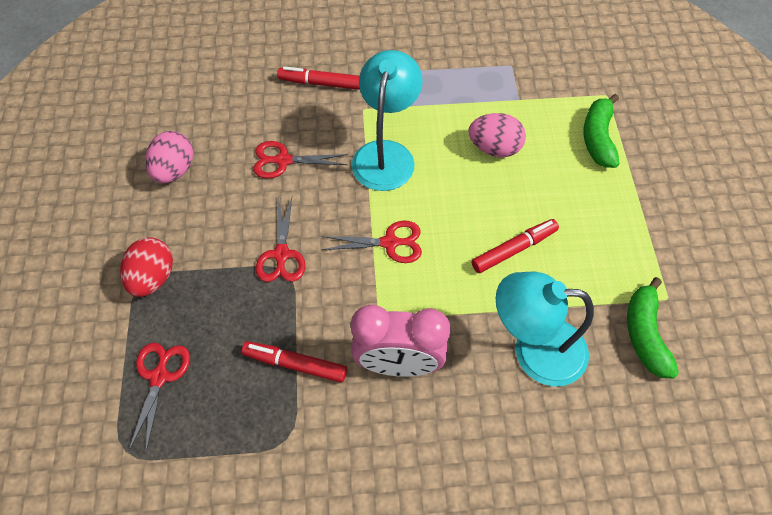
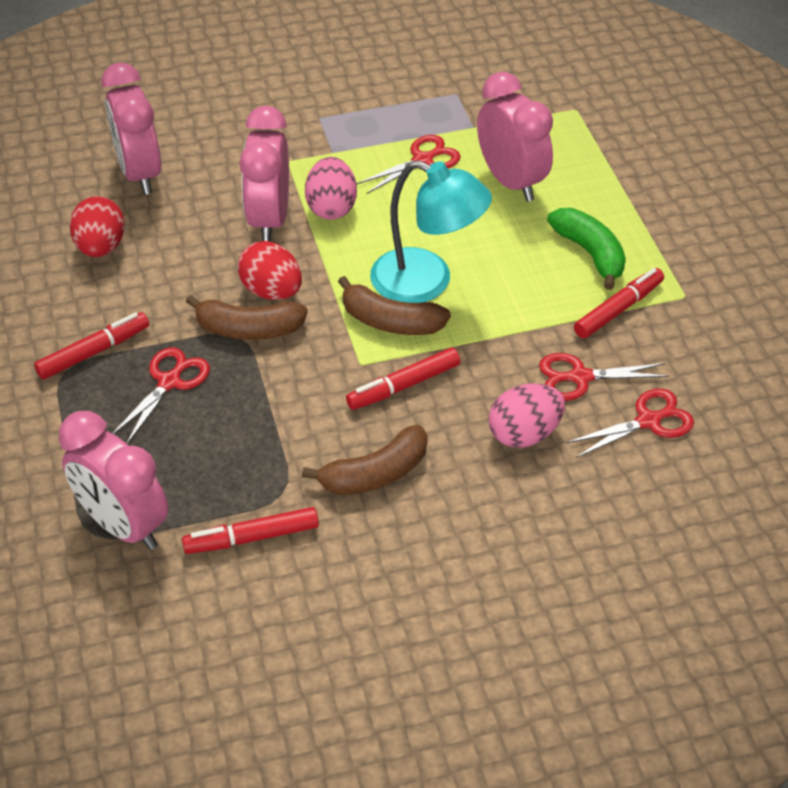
brown banana: none = 0 -> [186,295,308,340] [302,425,428,495] [338,276,451,335] = 3
green banana: [583,94,619,168] [627,277,679,379] = 2 -> [547,208,626,290] = 1
pink clock: [351,305,451,377] = 1 -> [59,411,168,550] [101,63,161,195] [239,106,289,242] [477,72,553,202] = 4
red egg: [120,237,173,297] = 1 -> [70,196,125,257] [238,241,302,300] = 2
red marker: [242,341,347,383] [277,66,360,90] [472,219,559,273] = 3 -> [34,312,149,380] [182,507,319,554] [346,348,460,410] [574,268,664,338] = 4
turquoise lamp: [352,50,423,191] [496,272,594,386] = 2 -> [370,160,492,303] = 1

